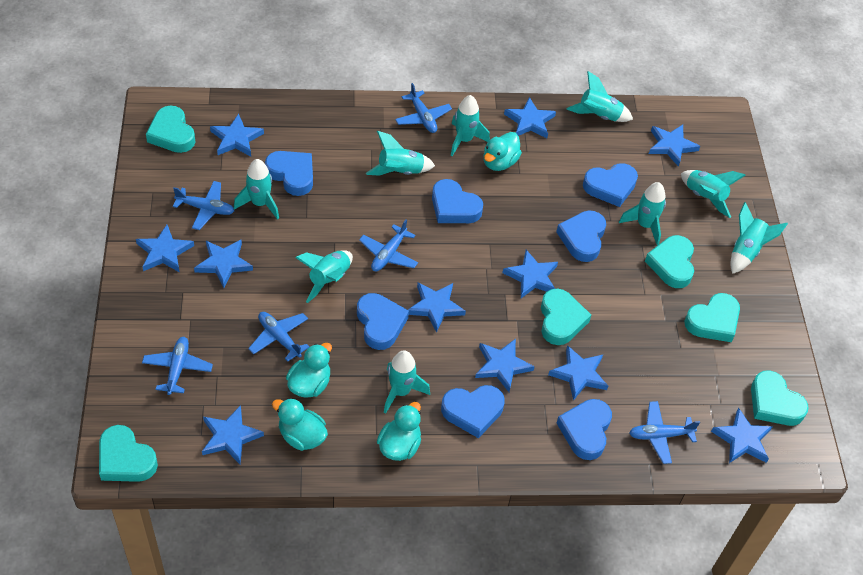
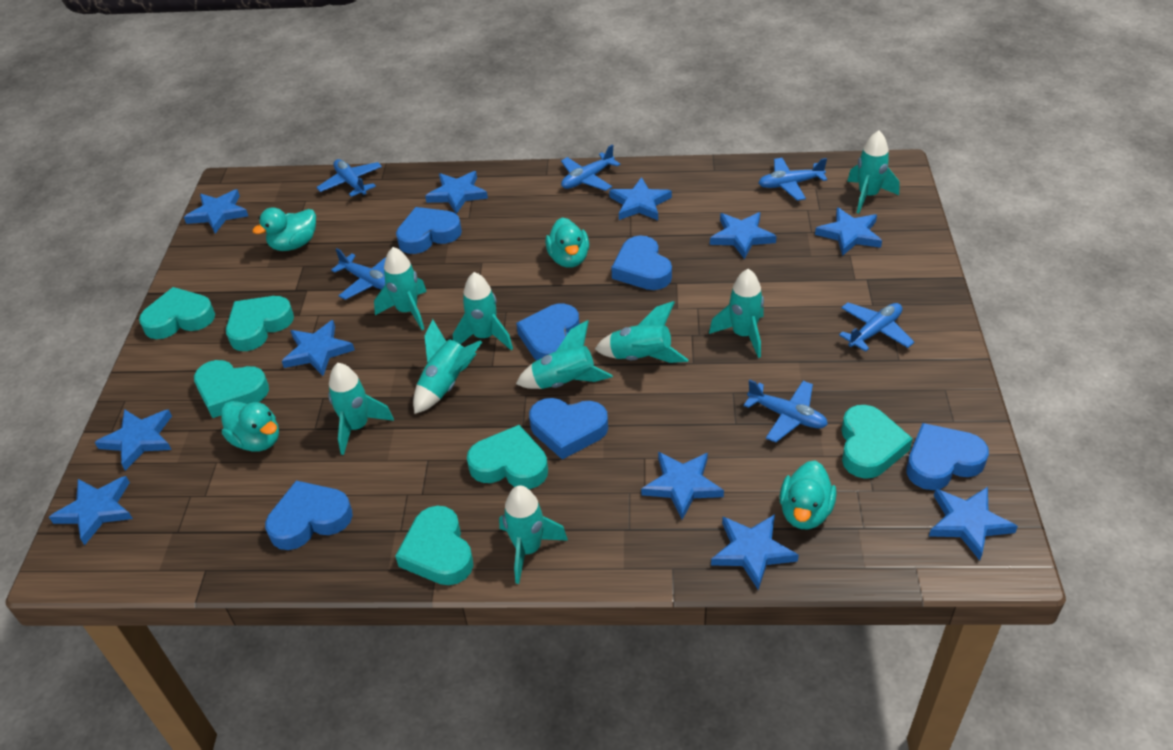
blue heart: [265,151,313,196] [357,293,409,350] [432,179,483,223] [441,385,505,438] [556,210,606,262] [557,399,612,460] [583,163,638,207] = 7 -> [265,481,353,550] [396,207,462,254] [516,304,580,361] [529,398,608,460] [611,236,672,290] [906,423,989,490] = 6

